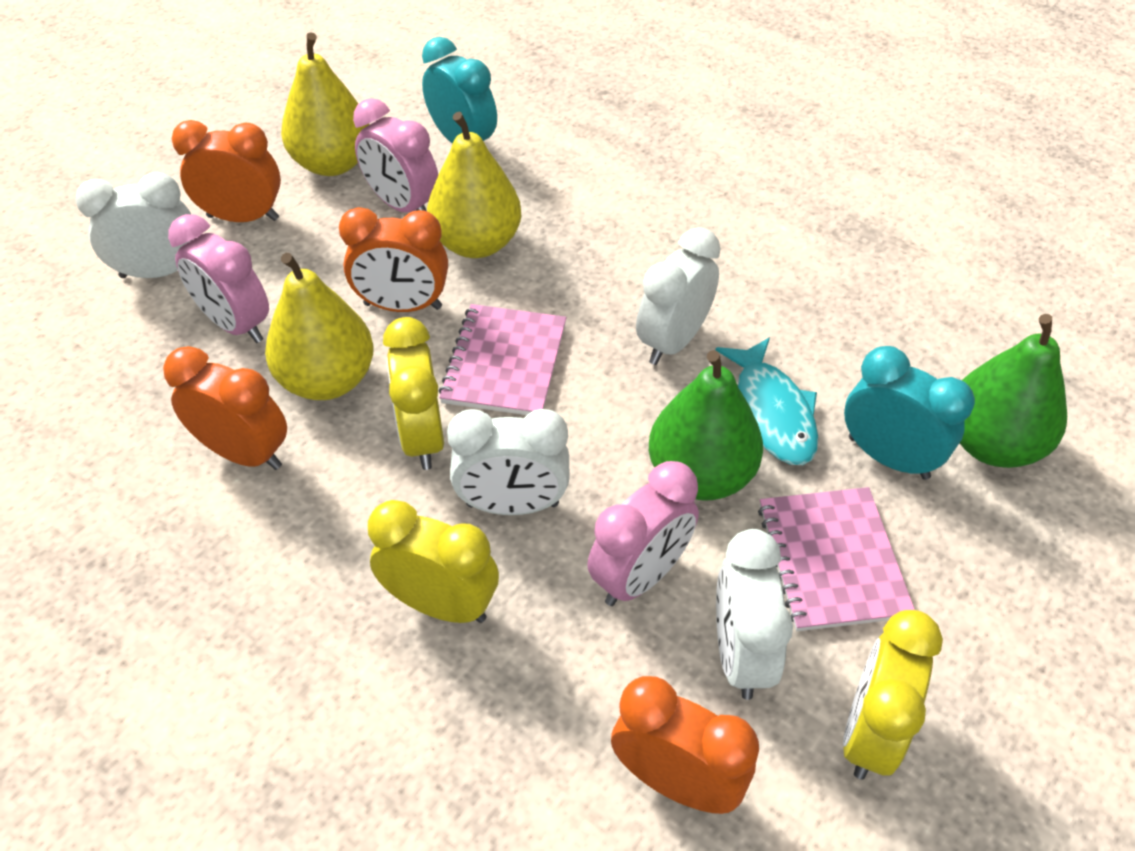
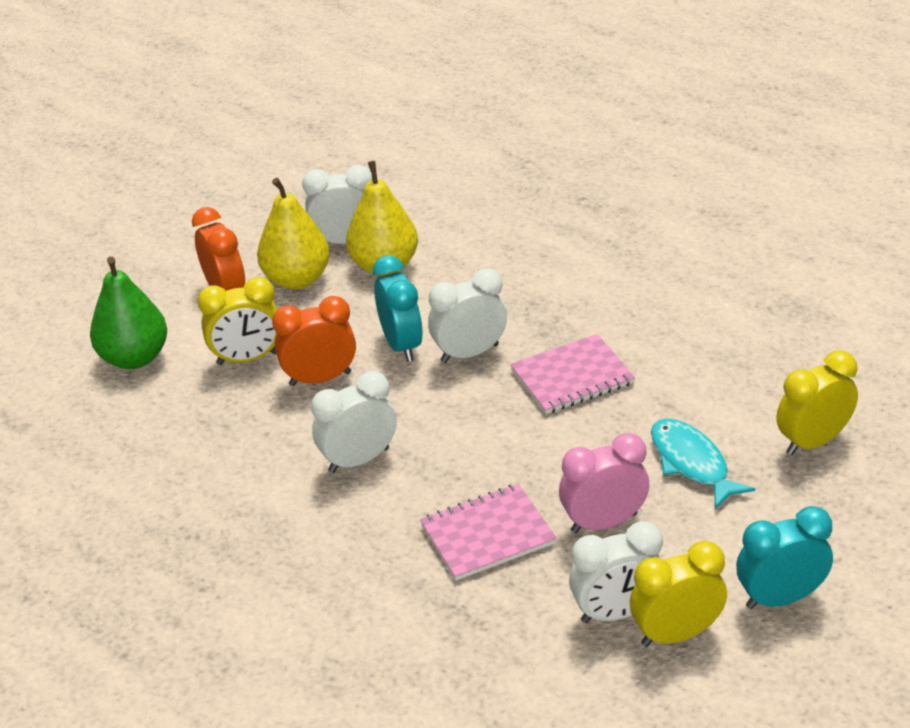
green pear: [649,350,763,500] [960,314,1067,468] = 2 -> [90,257,167,369] = 1
orange clock: [163,346,287,470] [172,120,281,222] [339,207,448,312] [611,676,759,814] = 4 -> [192,207,245,291] [272,296,356,386] = 2
pink clock: [168,214,269,343] [353,98,438,212] [587,461,699,606] = 3 -> [559,433,649,533] = 1
yellow pear: [265,253,374,400] [281,32,370,176] [427,112,521,258] = 3 -> [257,178,330,289] [346,161,418,276] = 2

